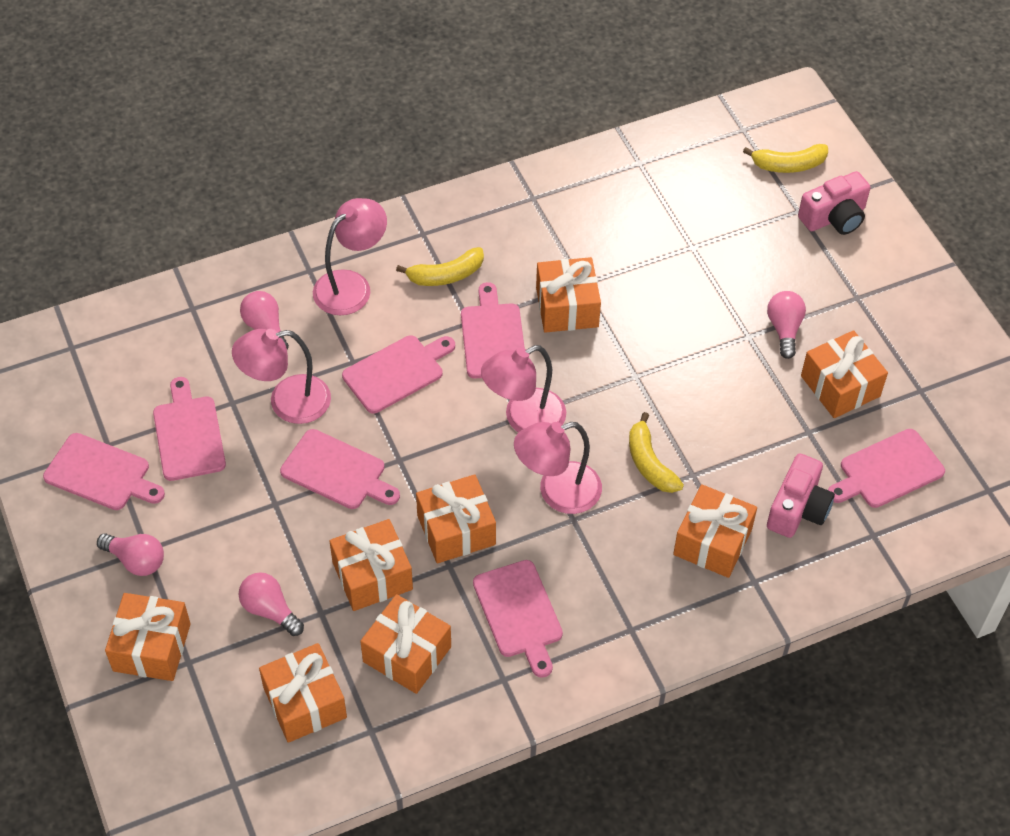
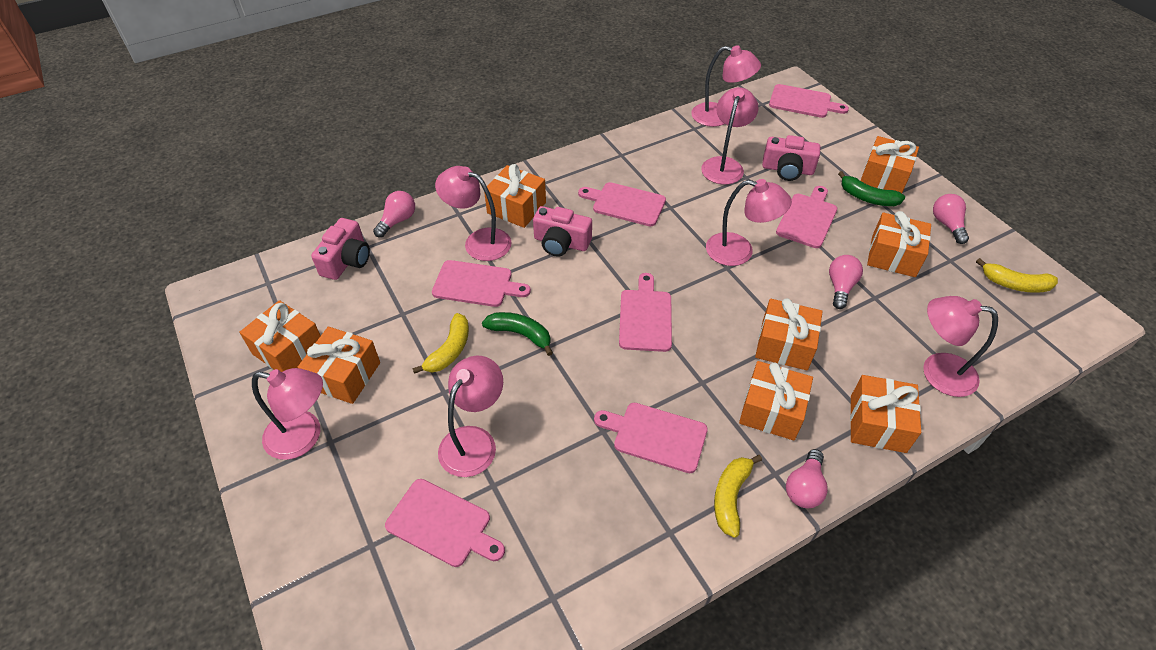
green banana: none = 0 -> [482,312,553,356] [838,171,905,206] = 2
pink camera: [767,453,835,538] [798,171,871,235] = 2 -> [311,218,370,280] [533,206,592,257] [762,135,820,181] = 3
pink lamp: [232,329,331,424] [313,198,387,315] [481,345,566,433] [514,422,602,514] = 4 -> [252,368,323,460] [435,166,512,261] [438,356,503,477] [691,45,761,127] [701,87,759,185] [706,179,792,266] [923,296,998,397] = 7

